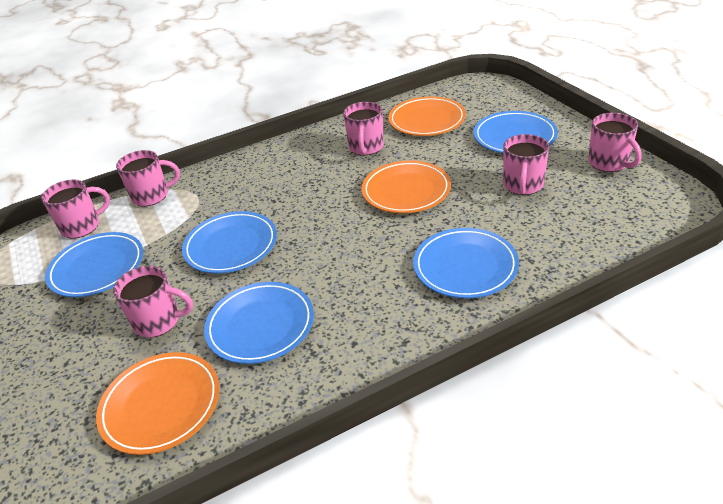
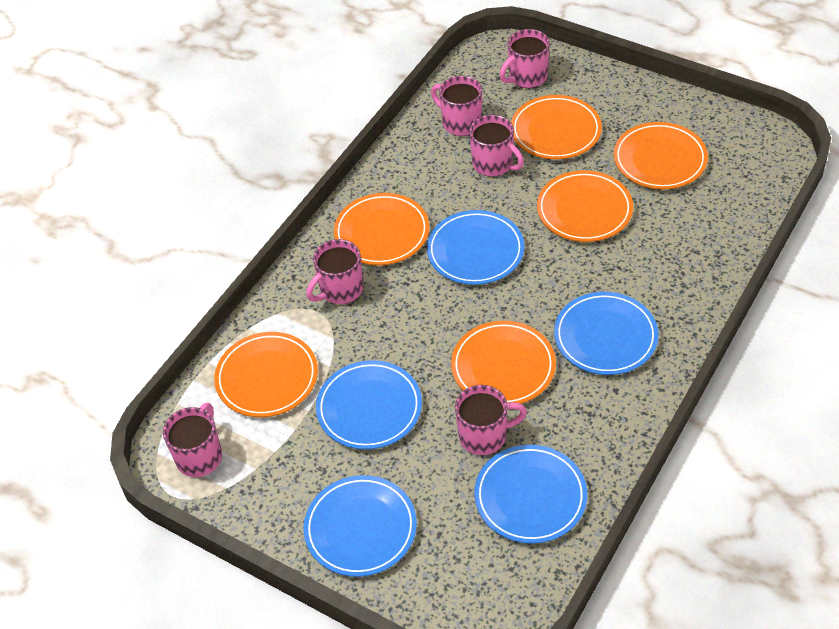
orange plate: [96,352,220,455] [362,161,451,213] [388,97,466,136] = 3 -> [214,332,318,417] [334,193,429,266] [451,321,556,404] [511,95,602,160] [537,170,633,242] [614,122,708,189] = 6

